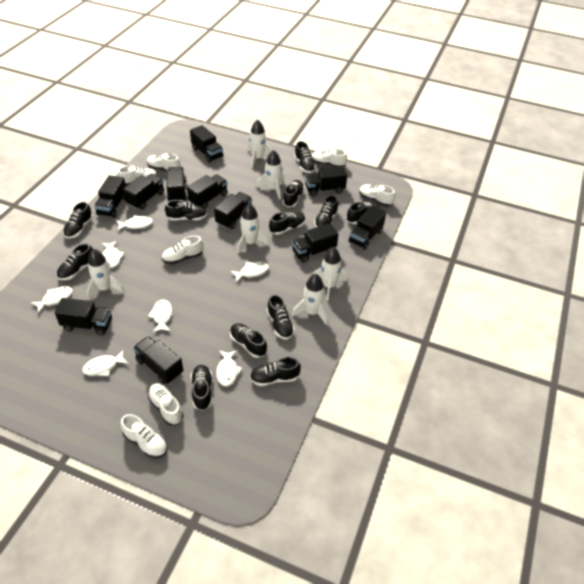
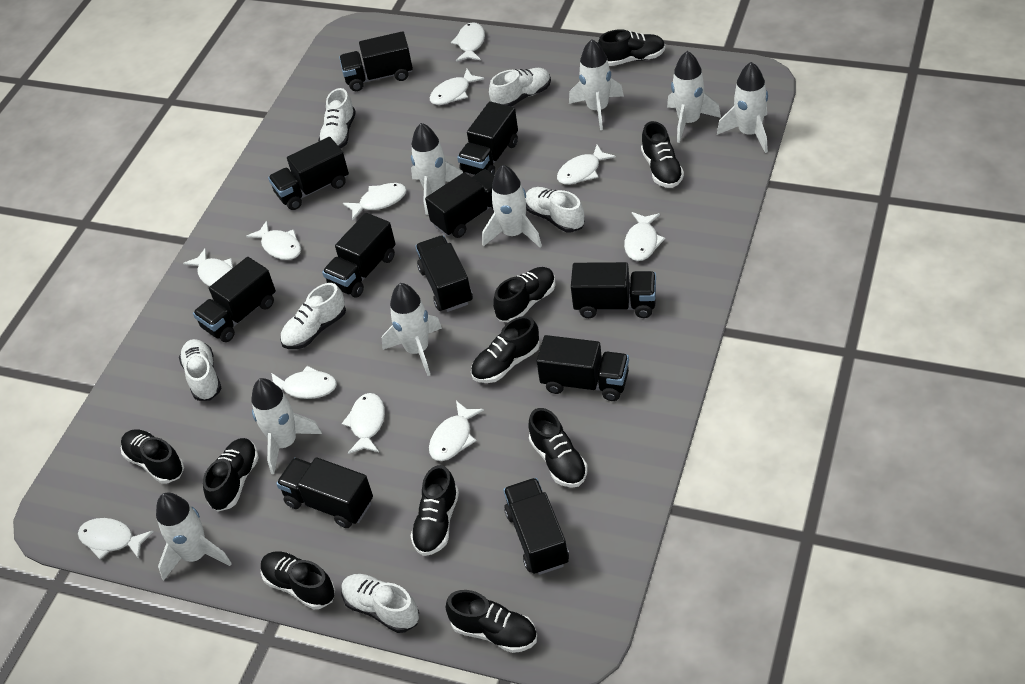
black shoe: [57,243,93,280] [63,202,93,239] [165,200,207,220] [191,365,212,411] [230,323,267,358] [250,357,301,386] [267,294,295,340] [269,212,306,235] [283,180,304,207] [294,141,316,173] [314,195,338,227] [347,202,380,224] = 12 -> [121,429,184,484] [203,438,259,511] [261,551,335,610] [410,465,459,556] [445,590,537,653] [471,316,540,383] [493,267,556,322] [528,408,588,488] [598,29,665,66] [641,121,684,188] = 10
white fish: [31,286,73,314] [82,350,129,376] [101,240,125,268] [116,215,153,231] [148,299,172,332] [216,350,243,387] [230,262,269,283] = 7 -> [78,518,153,559] [183,248,233,287] [246,221,301,260] [271,366,337,399] [342,393,385,454] [343,183,407,220] [429,401,484,461] [430,69,484,105] [451,22,485,61] [557,145,616,185] [624,212,665,261] = 11
white rocket: [87,249,124,300] [237,203,269,253] [248,119,273,168] [256,150,284,200] [292,274,328,325] [314,247,347,301] = 6 -> [156,493,232,581] [251,378,322,474] [382,283,442,376] [411,123,463,215] [482,165,542,247] [569,39,624,130] [667,51,721,143] [717,62,768,153] = 8
white shoe: [117,165,157,186] [120,414,167,458] [147,153,181,172] [148,383,184,426] [162,236,204,264] [312,148,347,167] [359,184,395,207] = 7 -> [179,339,221,401] [280,283,346,349] [318,88,356,149] [342,574,419,633] [489,68,551,106] [525,187,585,232] = 6

